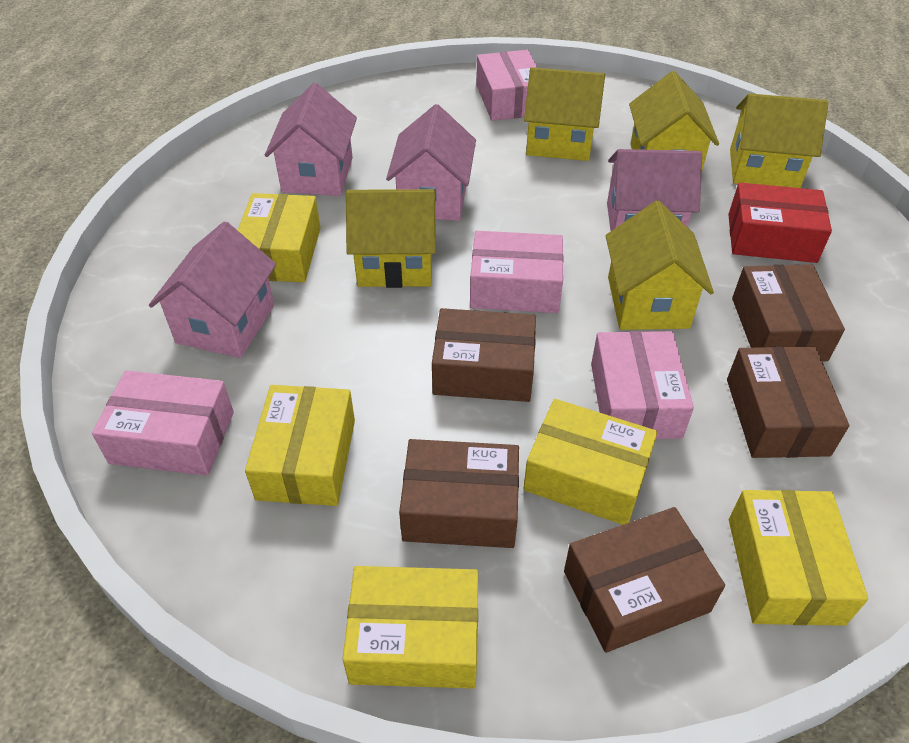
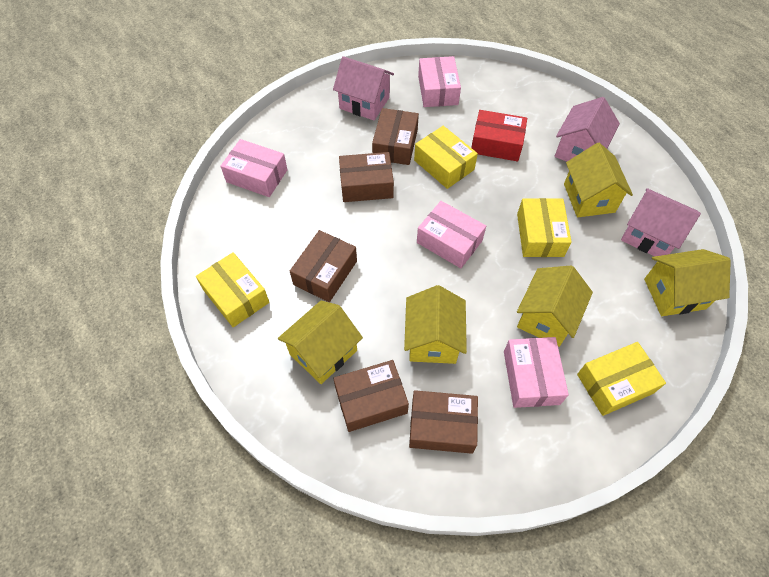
pink house: [149,221,276,358] [265,83,357,196] [386,104,476,221] [607,149,702,231] = 4 -> [333,56,394,120] [555,97,620,162] [621,188,701,256] = 3
yellow box: [238,193,320,282] [245,385,355,506] [343,566,478,689] [524,399,658,525] [729,490,868,626] = 5 -> [196,252,269,327] [414,126,478,189] [517,198,572,257] [577,342,666,416] = 4

